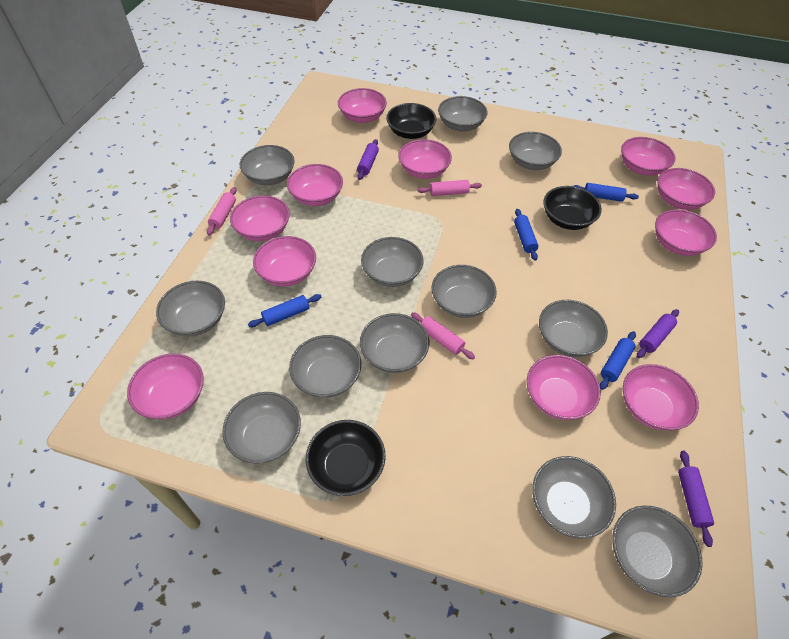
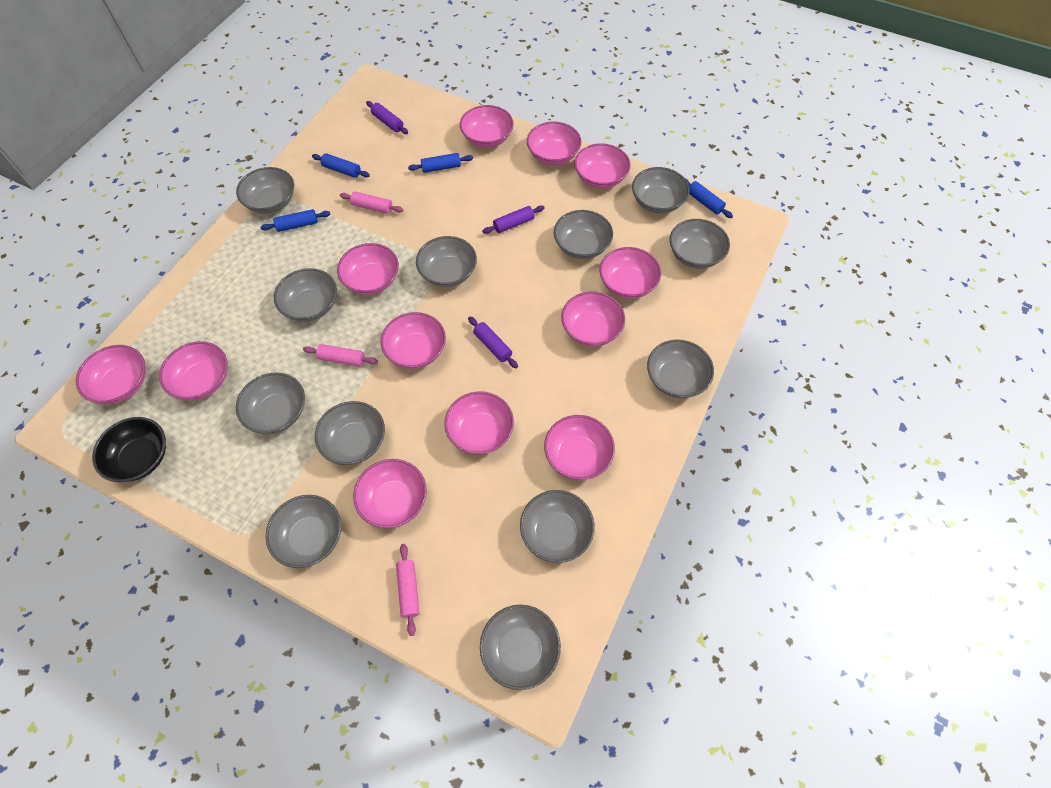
black bowl: [305,420,386,496] [386,103,436,139] [543,186,602,230] = 3 -> [92,417,166,482] = 1
pink bowl: [127,353,204,419] [230,195,290,241] [253,236,316,286] [287,164,343,206] [338,88,387,123] [398,139,452,179] [527,355,601,420] [621,137,675,176] [623,364,699,431] [655,209,717,256] [657,168,715,210] = 11 -> [76,345,146,404] [159,341,228,400] [337,243,399,295] [353,459,427,529] [380,312,446,369] [444,391,514,454] [460,105,514,148] [527,121,581,165] [544,415,615,480] [561,292,625,347] [574,143,631,189] [599,247,661,299] = 12

